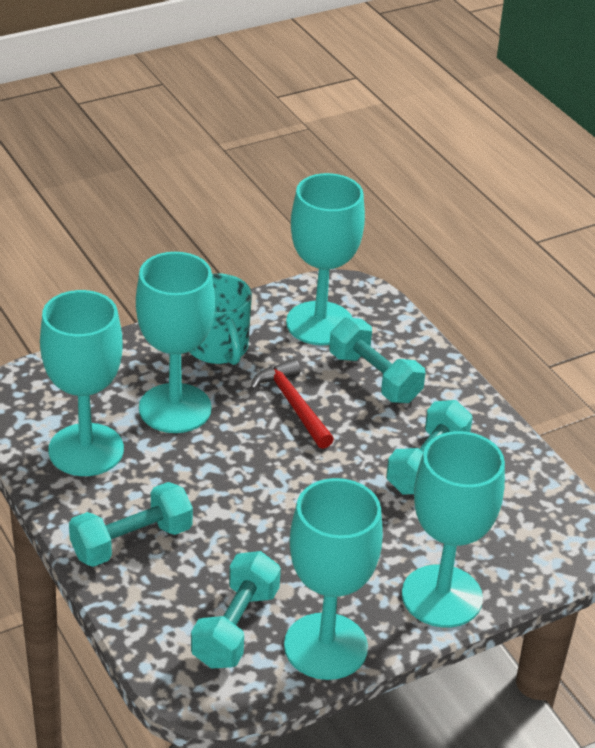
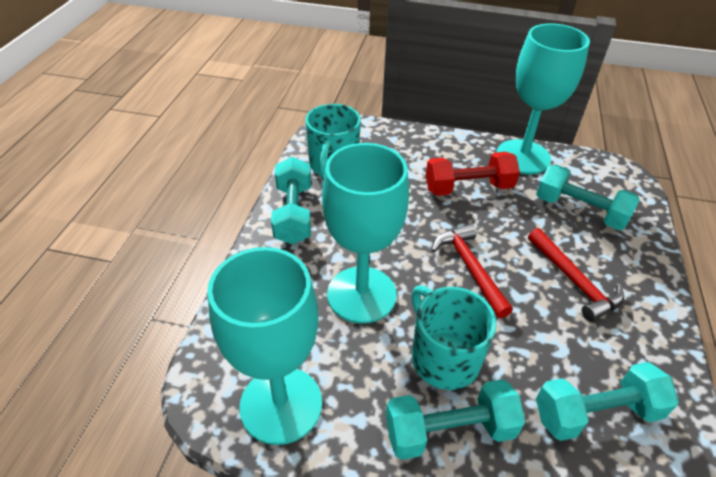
red dumbbell: none = 0 -> [426,152,520,196] = 1
red hammer: [250,359,334,449] = 1 -> [431,224,513,318] [528,228,624,322] = 2
turquoise goblet: [40,290,124,476] [136,252,215,433] [284,478,383,680] [286,173,365,345] [402,431,505,628] = 5 -> [207,247,322,445] [322,143,409,324] [496,24,590,174] = 3
turquoise mug: [190,273,252,365] = 1 -> [305,104,361,179] [411,285,497,390] = 2

